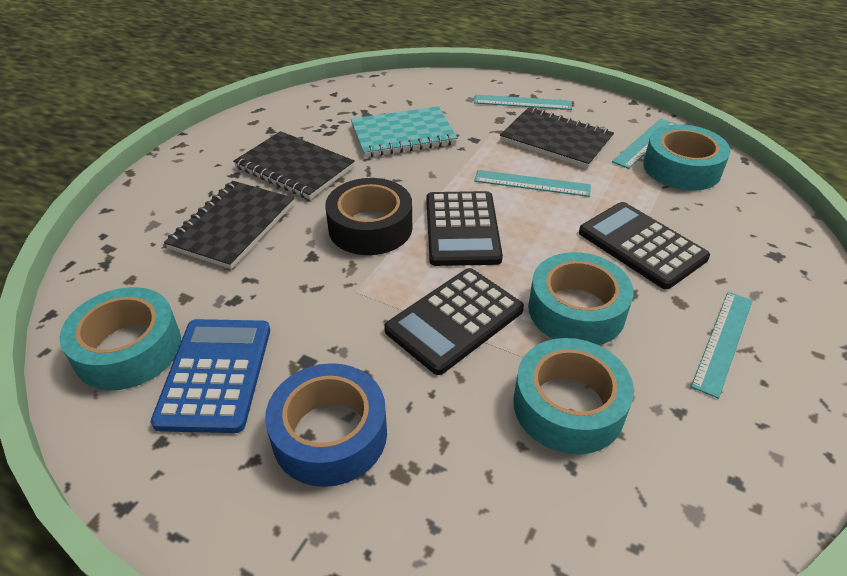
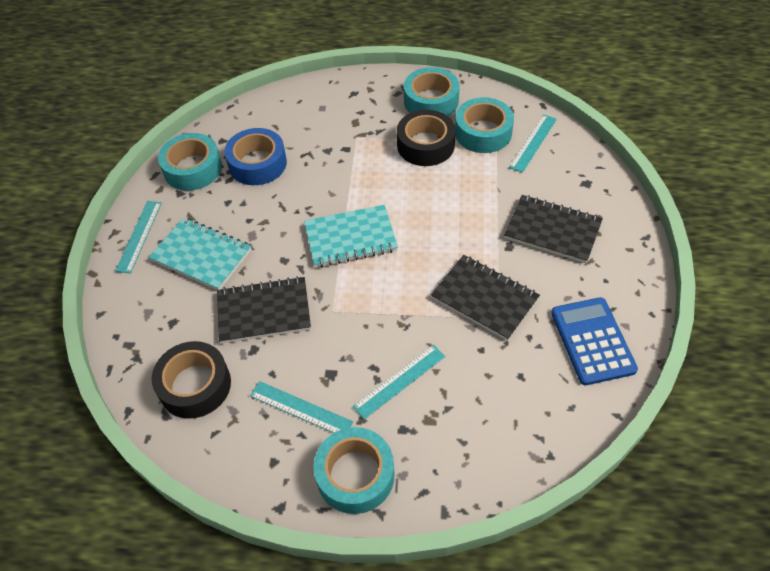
black calculator: [384,268,524,375] [426,191,503,266] [579,202,710,289] = 3 -> none = 0
black tape: [325,178,412,255] = 1 -> [152,341,231,419] [397,110,456,166] = 2
turquoise notebook: [351,106,457,157] = 1 -> [149,218,252,290] [304,205,398,267] = 2

